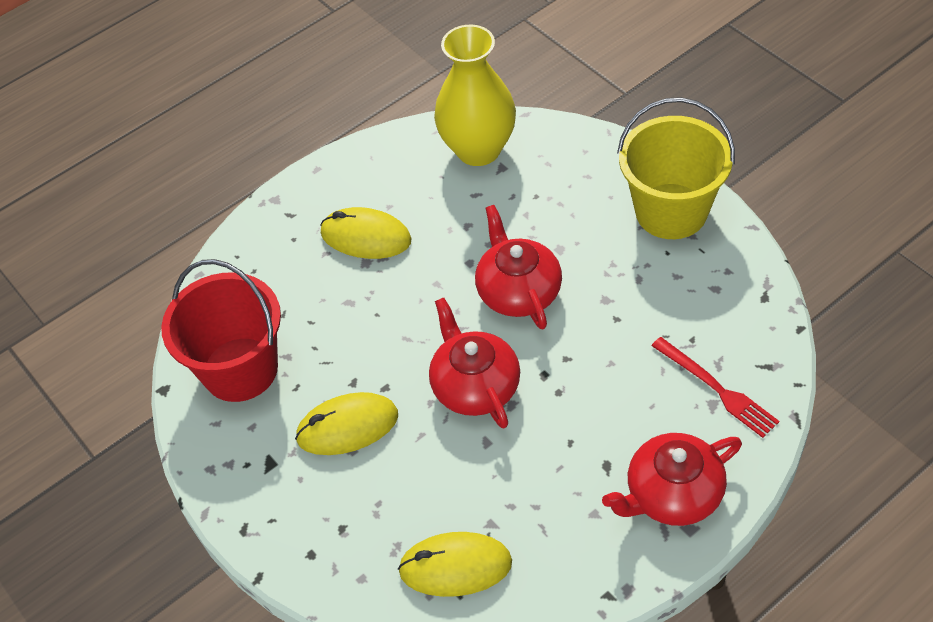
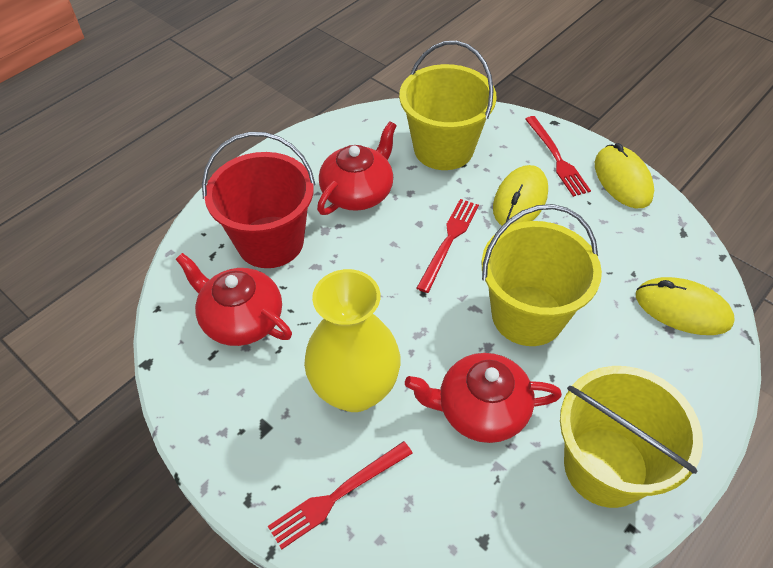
red fork: [652,337,779,438] = 1 -> [268,441,413,550] [417,199,479,293] [525,116,591,197] = 3
yellow bucket: [617,97,735,239] = 1 -> [399,41,497,170] [481,204,602,346] [560,366,703,508] = 3

